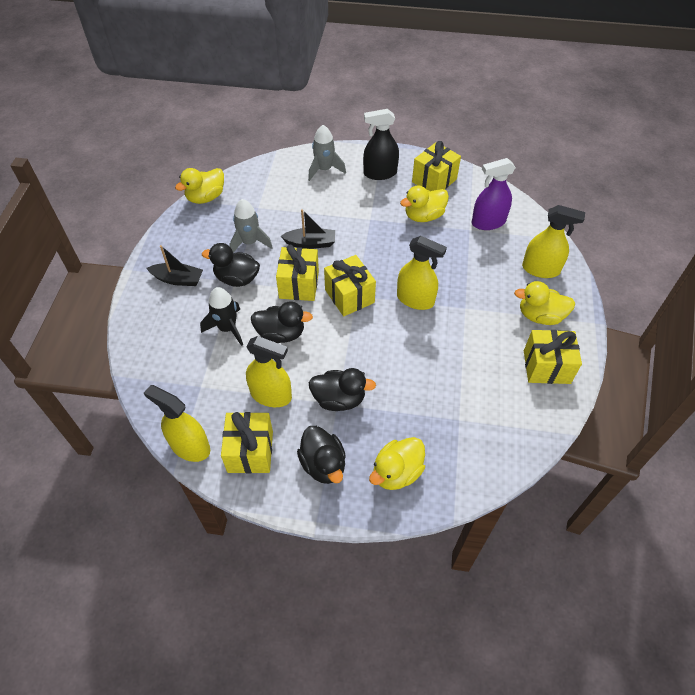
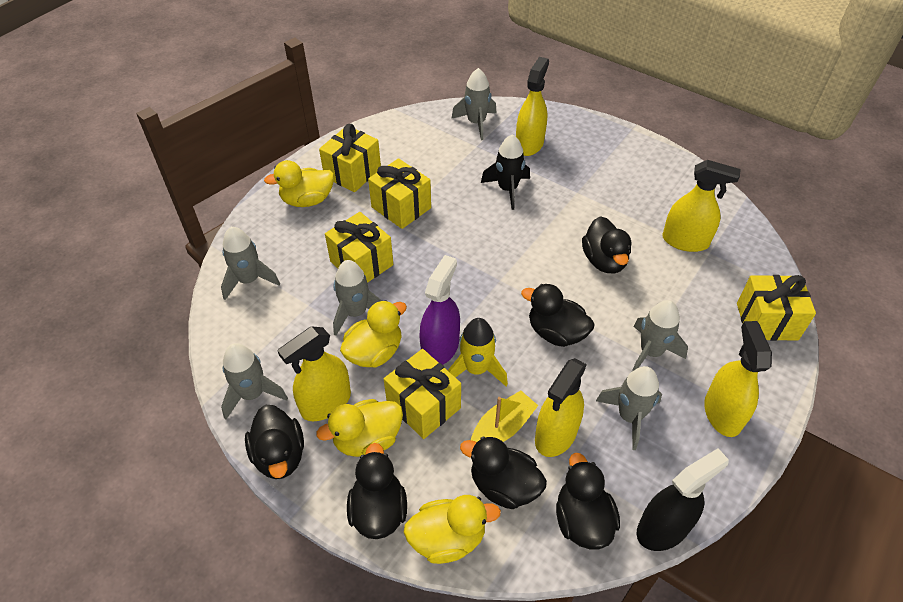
black boat: [147,245,203,286] [281,209,335,249] = 2 -> none = 0
black duck: [202,243,260,287] [251,301,313,343] [297,426,346,484] [308,368,376,411] = 4 -> [245,405,304,479] [347,443,407,539] [460,436,547,509] [521,284,594,347] [556,453,620,549] [582,216,631,273] = 6
grey rocket: [229,199,273,253] [308,125,346,181] = 2 -> [221,227,280,300] [221,343,288,420] [333,260,382,336] [451,68,497,140] [596,366,662,450] [632,300,688,371] = 6
yellow boat: none = 0 -> [471,391,538,442] = 1
yellow rocket: none = 0 -> [448,318,508,386] = 1
yellow spray bottle: [144,385,210,462] [246,336,292,407] [397,236,447,310] [522,205,585,278] = 4 -> [277,326,351,421] [516,57,549,156] [535,358,587,457] [662,160,741,252] [704,321,772,437] = 5

